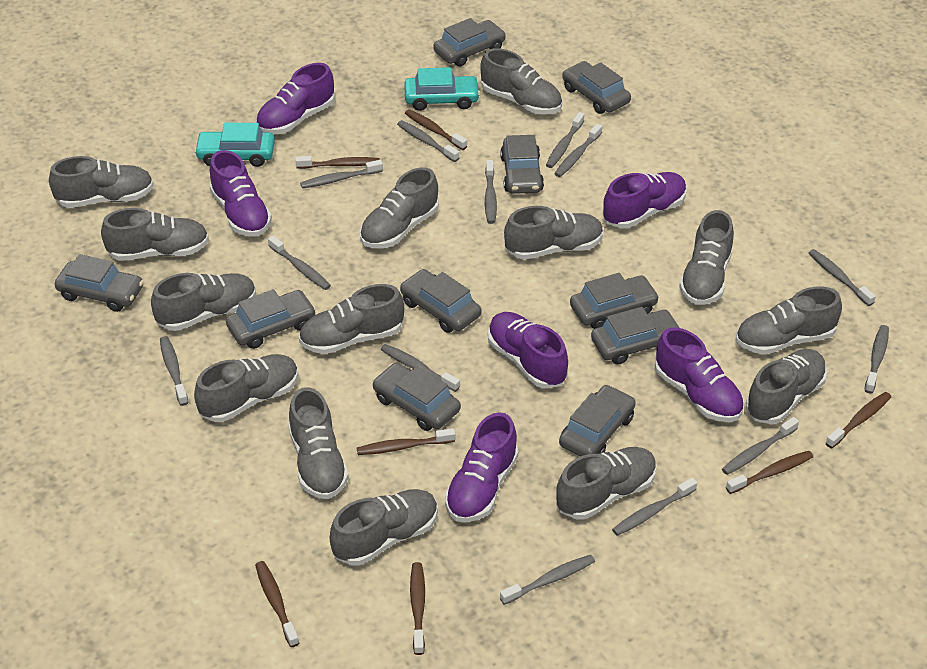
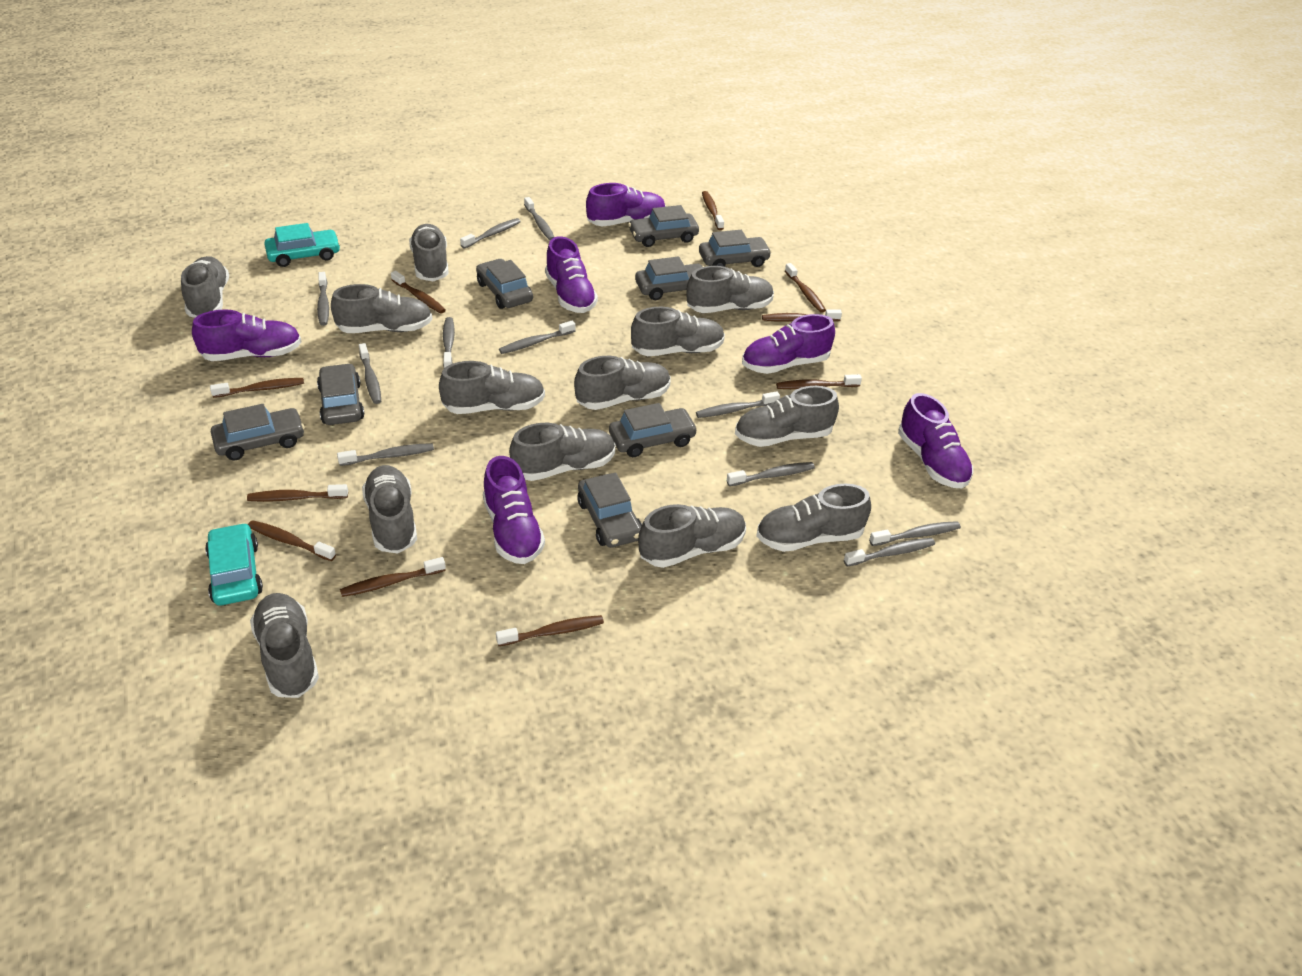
brown toothbrush: [255,561,299,647] [295,156,380,169] [357,428,455,455] [405,109,467,150] [410,562,425,655] [726,451,813,494] [826,392,891,448] = 7 -> [210,378,304,398] [247,484,348,502] [248,520,336,561] [340,557,446,597] [391,271,446,314] [496,615,604,646] [702,191,724,230] [762,310,842,321] [776,374,862,389] [785,263,826,313] = 10
grey car: [55,254,144,312] [226,289,316,349] [372,363,461,431] [400,269,481,333] [433,18,506,67] [500,135,544,194] [559,385,636,457] [562,61,631,114] [570,273,659,329] [591,307,682,365] = 10 -> [211,404,305,460] [317,363,365,425] [476,259,533,309] [577,473,642,548] [609,403,698,457] [628,205,699,247] [635,256,704,300] [699,230,772,267] = 8
grey shoe: [49,156,154,208] [101,208,209,261] [151,273,256,331] [194,354,299,422] [288,387,349,499] [299,284,404,354] [330,489,438,565] [360,167,439,248] [480,48,562,114] [504,206,604,260] [556,447,657,520] [679,210,734,305] [736,286,842,355] [746,349,827,424] = 14 -> [181,256,229,318] [250,593,319,698] [331,284,432,333] [362,465,417,554] [409,224,449,281] [439,361,545,414] [509,423,615,481] [574,356,670,410] [631,307,725,356] [638,504,746,568] [687,266,774,313] [735,386,839,447] [756,484,871,552] = 13
grey toothbrush: [160,336,188,406] [268,236,331,290] [300,160,383,188] [381,344,460,392] [397,120,459,162] [485,160,497,224] [500,555,595,605] [546,112,584,168] [554,124,602,177] [612,477,697,536] [722,417,799,475] [809,249,876,306] [864,325,889,393] = 13 -> [317,272,329,326] [337,443,434,466] [359,343,381,404] [443,317,455,368] [460,218,521,249] [499,320,576,354] [524,197,554,240] [696,391,780,418] [727,462,815,486] [844,538,935,567] [869,521,961,546] = 11

